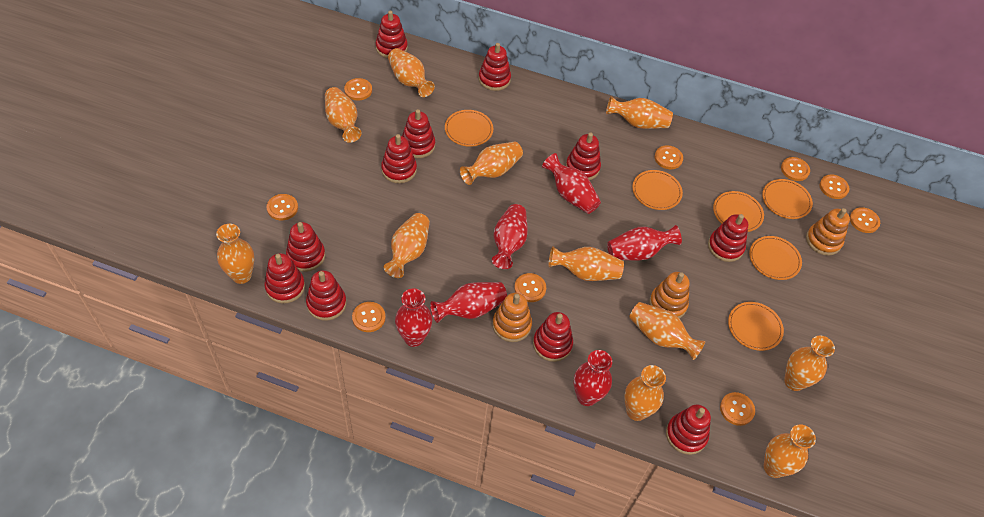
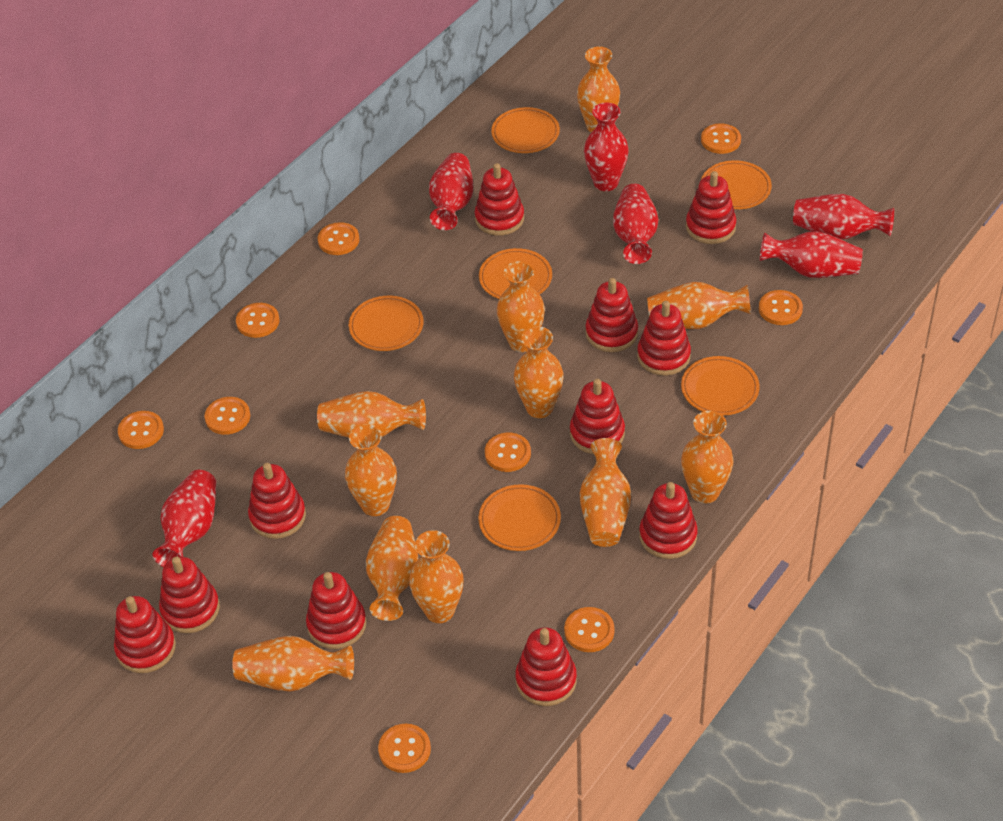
orange stacking toy: [492,293,532,342] [649,272,689,318] [806,208,850,256] = 3 -> none = 0

